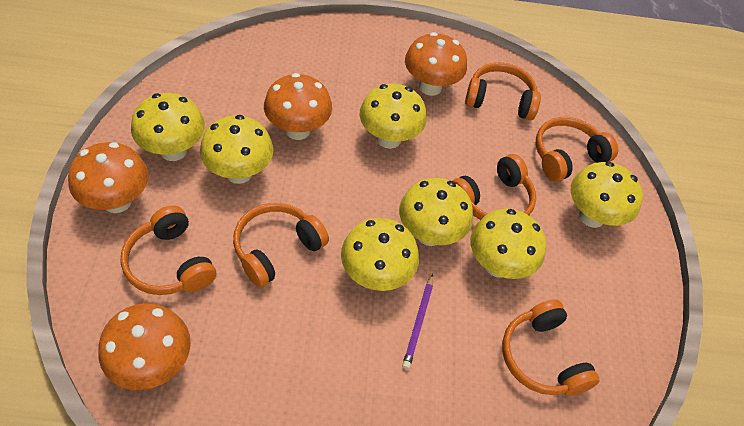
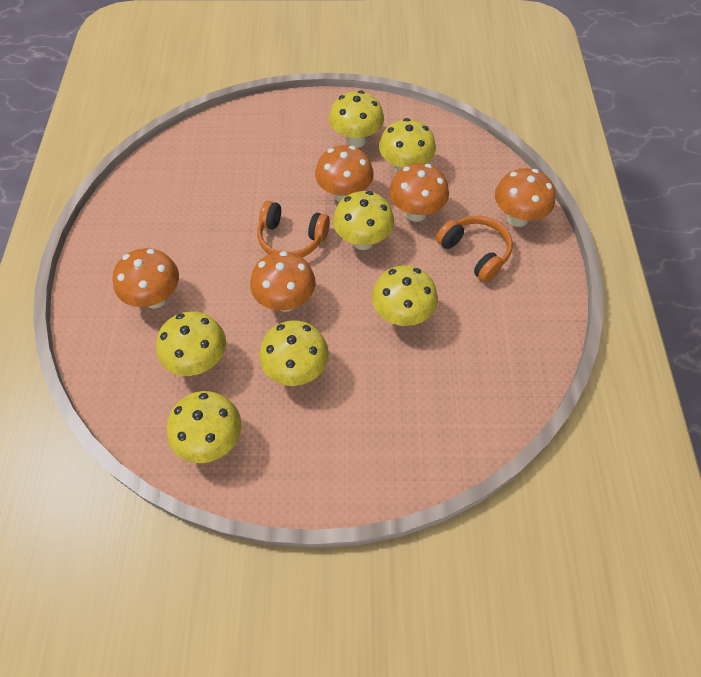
orange headphones: [120,205,216,295] [233,203,329,287] [453,154,536,220] [465,62,541,120] [502,299,599,396] [536,117,618,182] = 6 -> [257,201,330,257] [436,216,513,282] = 2
orange mushroom: [68,142,148,213] [99,303,191,390] [264,73,332,140] [405,32,467,96] = 4 -> [112,248,179,308] [250,251,315,312] [315,145,374,202] [389,163,449,222] [495,168,556,227] = 5
purple pencil: [402,274,433,369] = 1 -> none = 0

